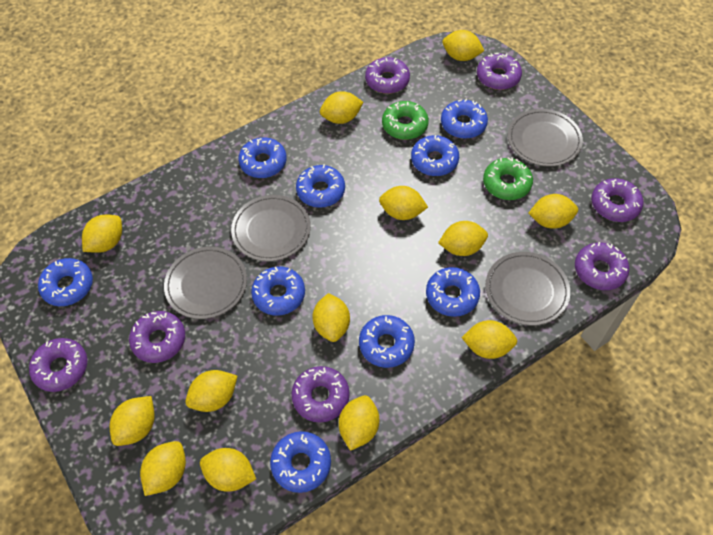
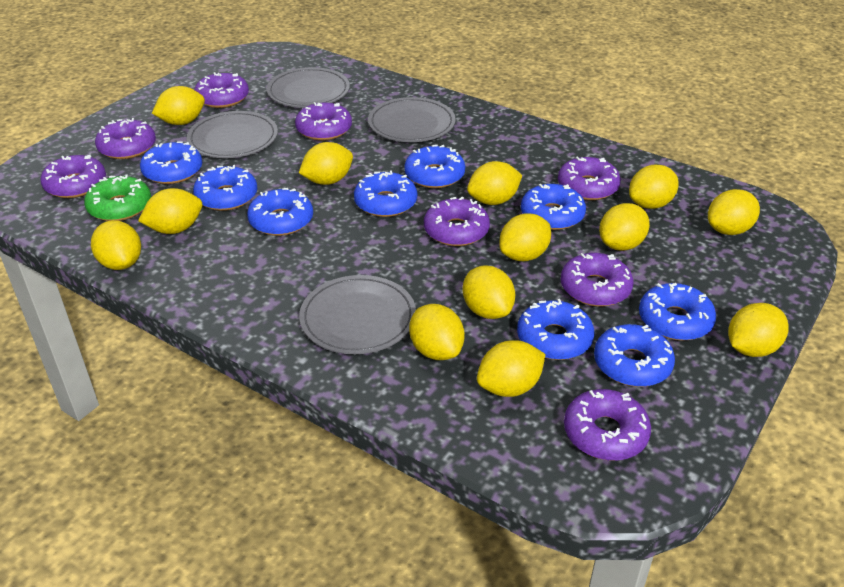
green donut: [382,101,429,140] [483,157,533,200] = 2 -> [84,174,151,221] = 1
purple donut: [29,338,87,392] [129,311,185,363] [291,366,350,423] [365,57,410,94] [477,53,522,90] [575,242,629,290] [591,178,643,222] = 7 -> [40,155,106,198] [95,118,156,159] [194,72,249,108] [295,102,352,140] [424,197,490,246] [558,157,621,200] [561,253,633,307] [564,389,651,461] = 8

